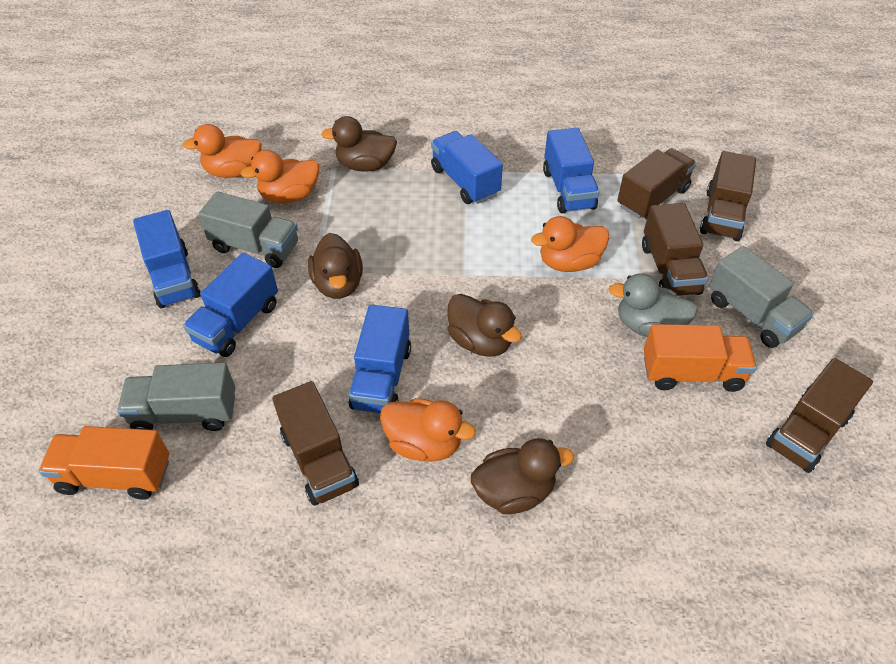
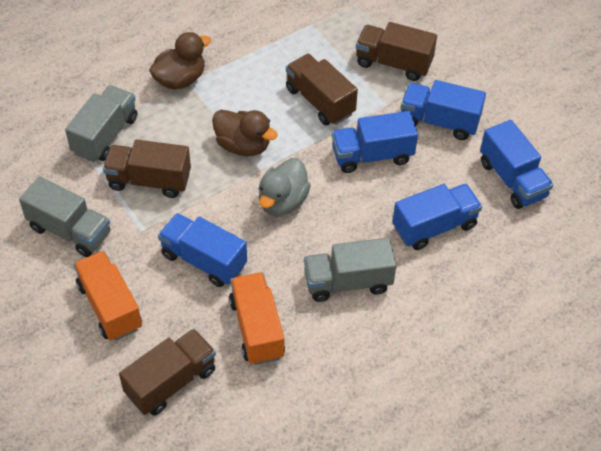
brown duck: [308,233,363,299] [321,116,397,172] [447,294,522,357] [471,438,574,514] = 4 -> [149,32,211,90] [212,110,278,156] = 2
brown truck: [272,381,359,506] [617,148,696,220] [642,203,708,296] [700,151,756,241] [766,358,873,473] = 5 -> [103,139,191,198] [119,329,216,415] [286,54,358,125] [356,22,437,81] = 4
orange duck: [183,124,262,178] [241,150,319,203] [380,398,476,461] [531,216,609,272] = 4 -> none = 0

